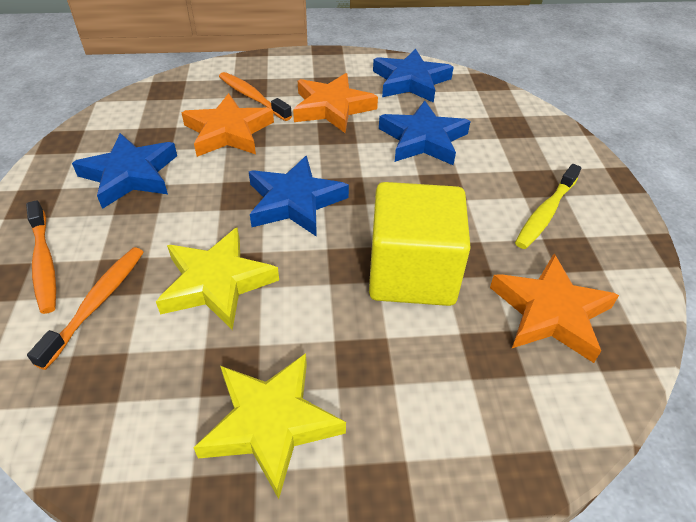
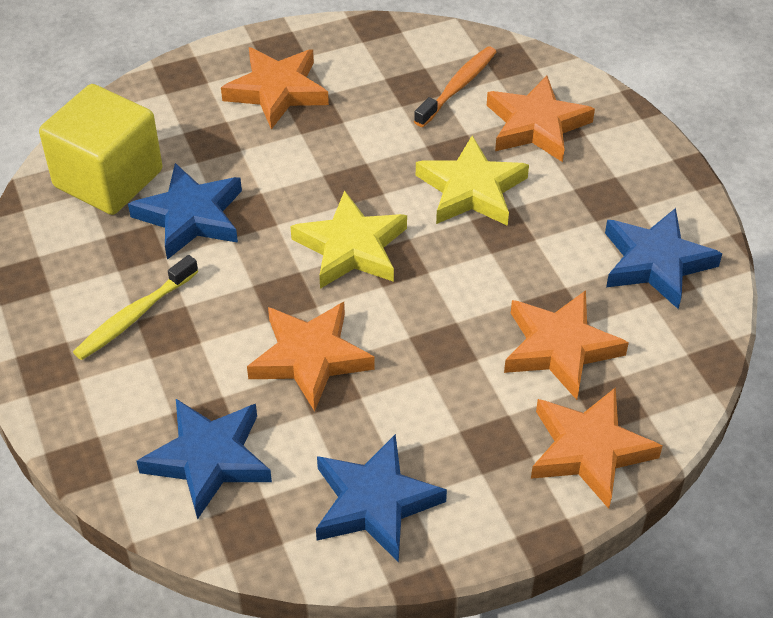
orange star: [182,93,274,157] [293,73,378,133] [490,254,619,363] = 3 -> [221,47,329,129] [247,302,375,412] [487,76,595,162] [504,290,629,400] [531,387,663,509] = 5
orange toothbrush: [26,200,56,314] [27,247,144,370] [219,72,292,121] = 3 -> [414,46,496,127] = 1

